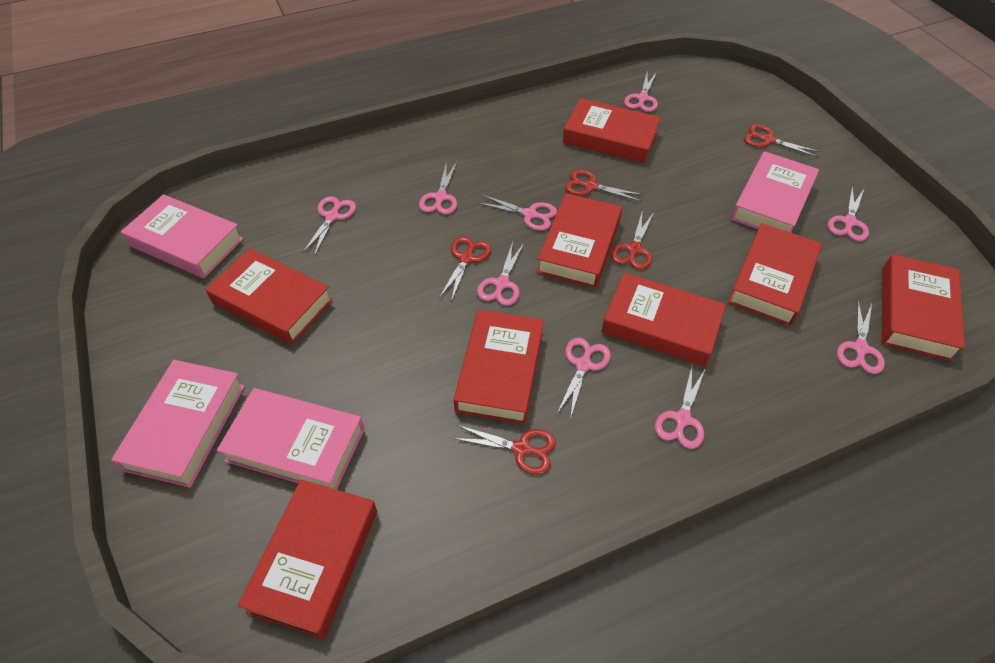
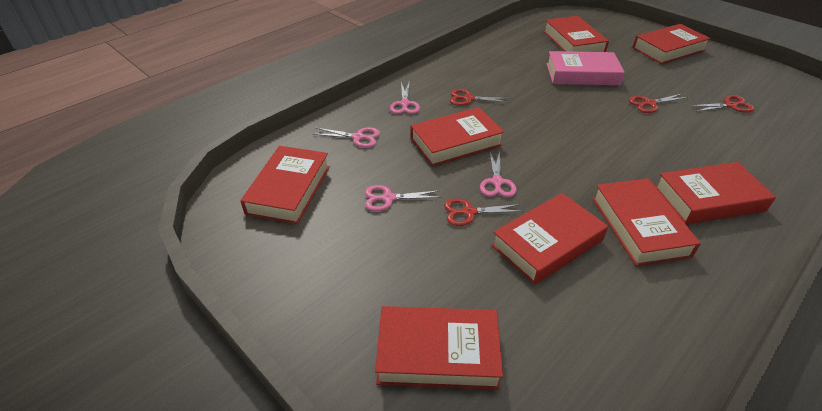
pink book: [111,360,245,488] [121,194,244,278] [217,388,365,490] [731,151,819,233] = 4 -> [546,51,625,85] = 1
pink scissors: [303,196,356,256] [419,161,457,215] [477,241,524,306] [478,195,557,231] [557,338,611,419] [624,72,658,112] [655,366,706,449] [828,186,869,241] [837,300,885,374] = 9 -> [313,127,380,148] [365,185,442,211] [390,82,420,114] [480,151,517,197] = 4
red scissors: [439,236,491,302] [453,425,556,475] [565,169,644,202] [611,210,654,270] [744,124,820,157] = 5 -> [444,198,524,226] [450,89,511,106] [629,94,688,113] [690,95,755,113] = 4

